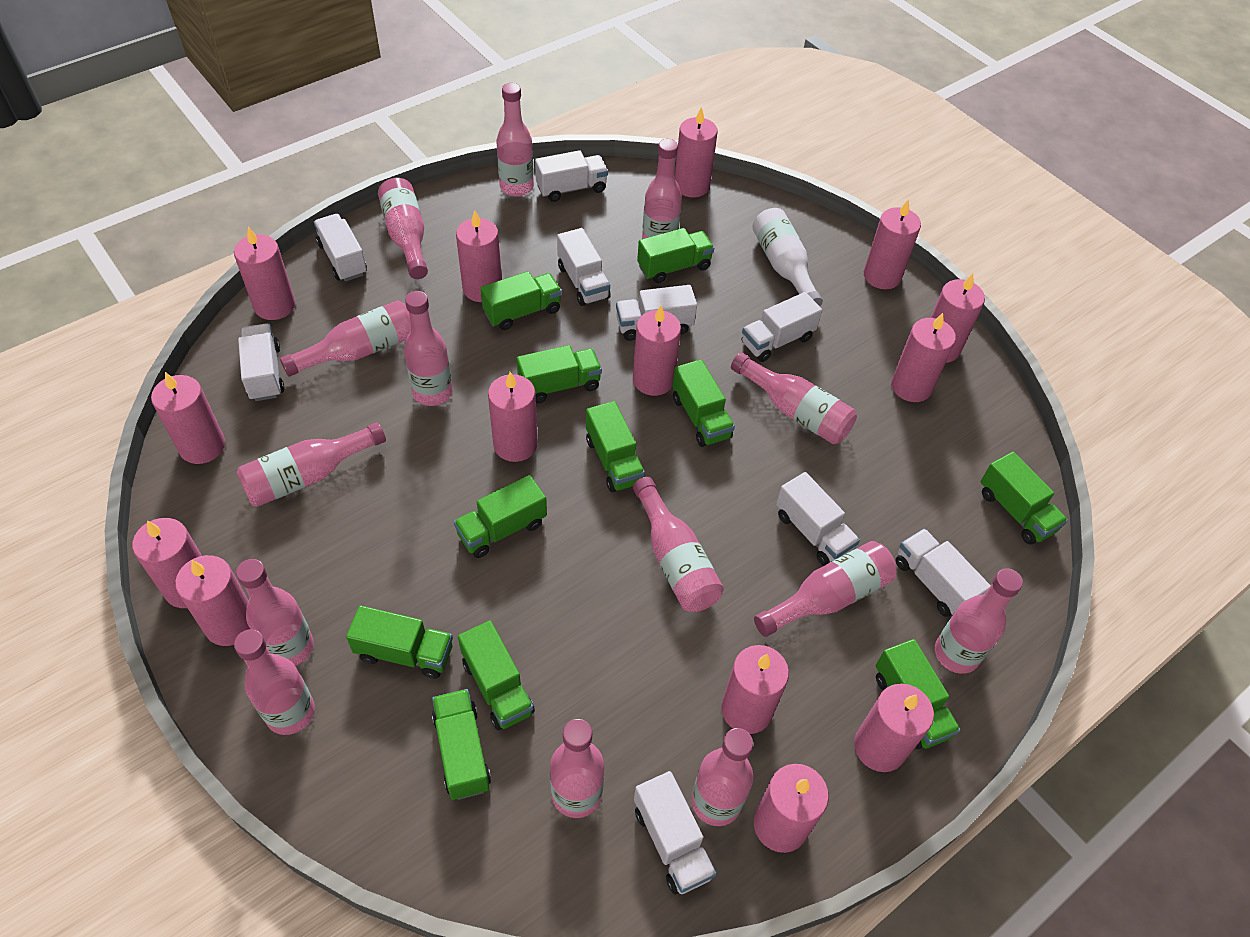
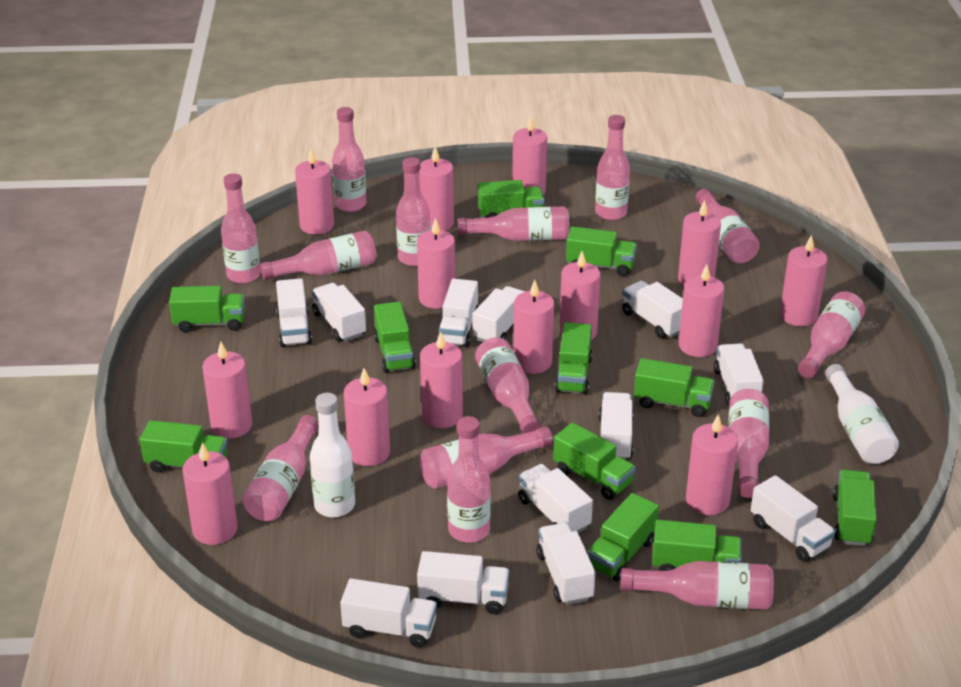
white bottle: [752,208,823,306] = 1 -> [310,393,355,517] [825,364,899,464] = 2
white truck: [238,323,284,401] [314,214,367,282] [535,150,608,202] [557,228,611,306] [616,285,697,341] [634,771,716,894] [741,292,822,362] [776,472,860,566] [896,529,991,617] = 9 -> [276,278,312,347] [312,283,366,341] [340,578,437,648] [417,551,509,614] [437,279,478,347] [473,286,525,342] [518,464,593,533] [537,523,596,605] [598,392,633,460] [622,281,683,338] [714,343,764,406] [751,475,835,562] = 12

